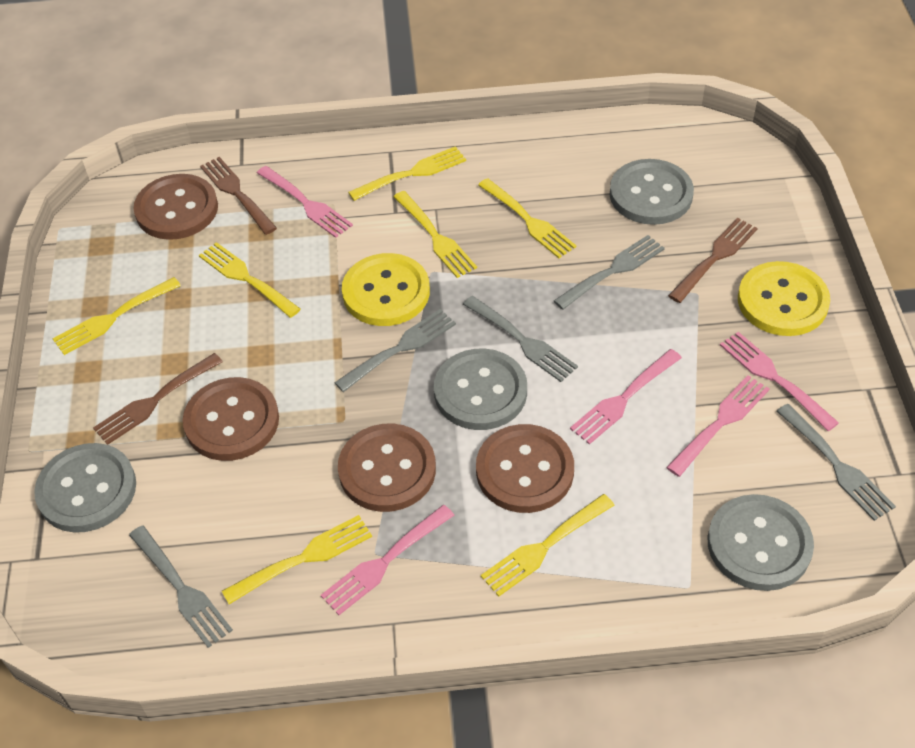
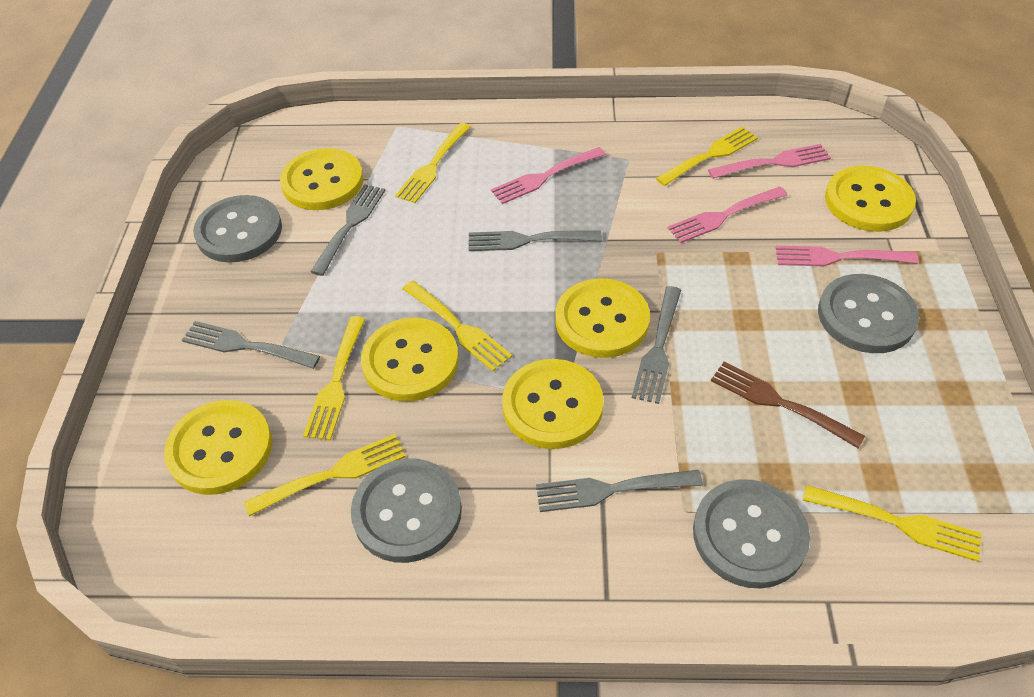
brown button: [133,174,218,240] [183,377,279,461] [338,423,436,512] [476,424,574,513] = 4 -> none = 0
brown fork: [93,353,223,445] [200,157,277,235] [668,218,758,303] = 3 -> [711,362,865,448] = 1
pink fork: [257,166,353,238] [321,505,455,615] [570,349,682,445] [666,375,770,477] [720,332,839,431] = 5 -> [491,147,606,204] [668,187,788,243] [708,144,831,179] [775,246,919,266] = 4
yellow button: [342,253,430,326] [738,261,830,336] = 2 -> [164,400,272,495] [280,148,363,210] [361,318,459,402] [502,359,604,449] [555,279,650,358] [825,166,916,232] = 6
yellow fork: [53,277,181,355] [199,242,301,318] [222,515,372,604] [348,146,466,201] [393,191,477,278] [478,178,576,258] [481,494,615,597] = 7 -> [244,434,406,516] [303,316,365,441] [395,123,471,203] [403,281,512,371] [656,127,758,186] [803,485,982,562] = 6

